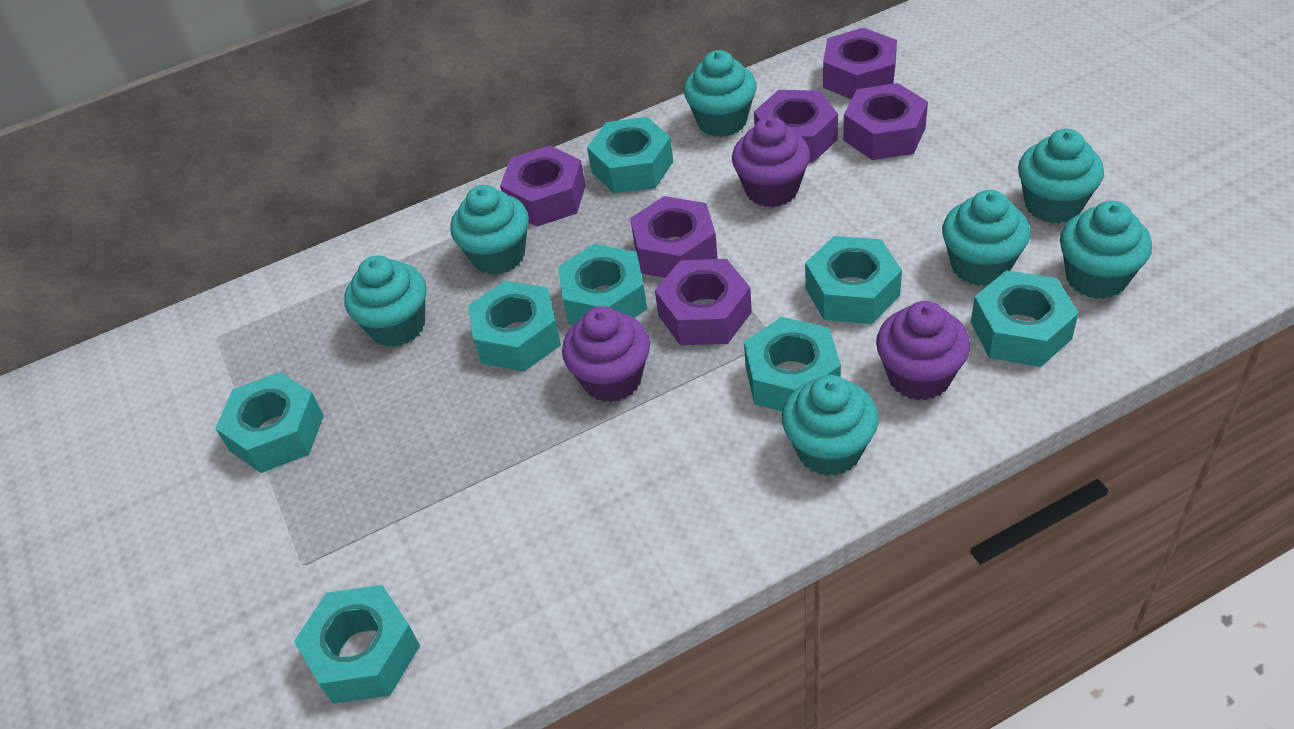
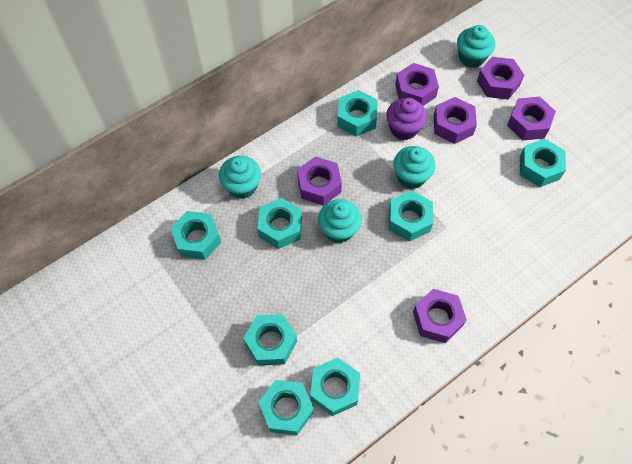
purple cupcake: [562,306,650,402] [732,117,810,208] [876,301,970,400] = 3 -> [386,98,427,140] = 1
turquoise cupcake: [344,255,426,347] [450,185,529,275] [684,50,757,137] [782,375,878,476] [942,190,1030,286] [1018,129,1104,224] [1060,201,1152,299] = 7 -> [219,156,261,199] [318,199,362,243] [393,146,436,189] [457,25,495,68] = 4

